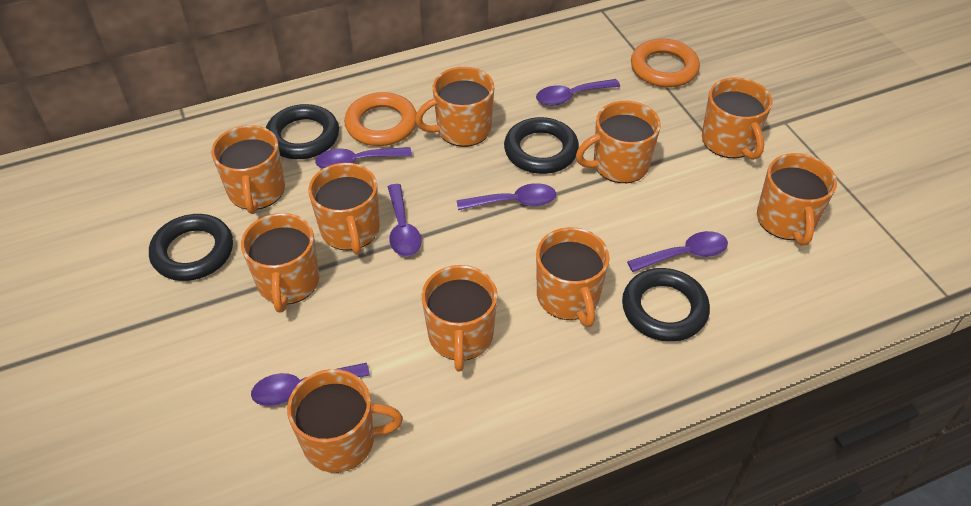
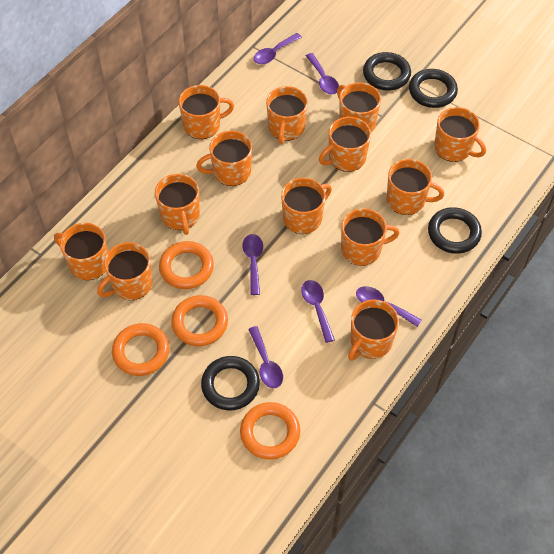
orange mug: [211,125,285,214] [241,213,319,313] [287,369,403,473] [308,163,380,255] [415,67,494,147] [422,265,498,372] [536,227,610,327] [576,101,661,183] [702,77,773,160] [757,153,837,246] = 10 -> [54,223,108,280] [97,242,152,300] [155,174,200,235] [179,85,234,139] [196,131,252,186] [266,86,308,144] [281,178,332,234] [319,117,371,172] [337,82,381,132] [341,208,399,266] [348,299,399,361] [387,159,444,215] [434,107,486,162] = 13
orange ring: [344,92,417,146] [631,39,700,88] = 2 -> [112,323,170,376] [159,241,214,289] [171,295,228,346] [240,402,300,460] = 4

